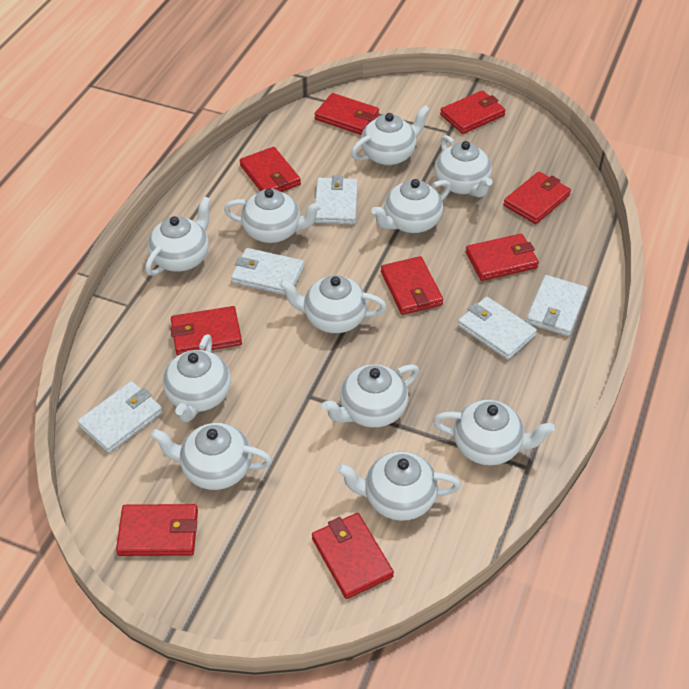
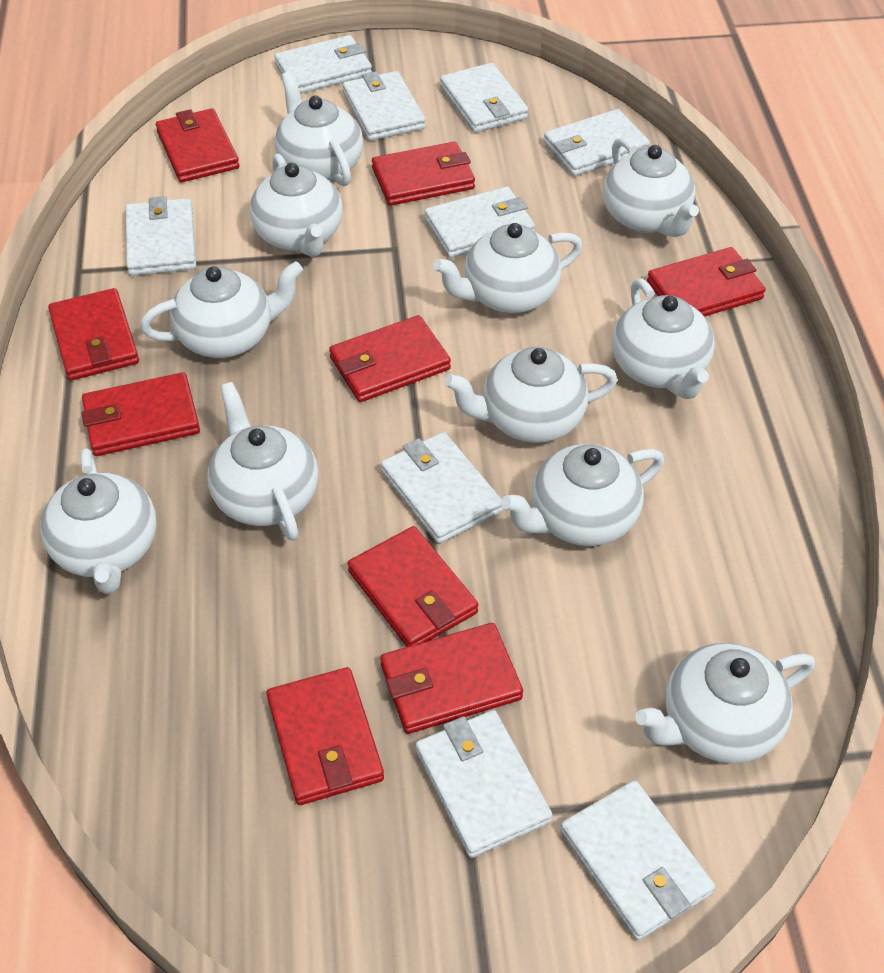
white wallet: [77,381,163,453] [231,248,304,295] [314,175,358,225] [458,297,537,360] [526,275,587,336] = 5 -> [126,196,196,276] [274,35,372,94] [343,71,426,141] [381,432,503,544] [416,710,552,858] [425,186,535,258] [440,63,528,133] [543,109,650,176] [560,780,715,940] = 9

